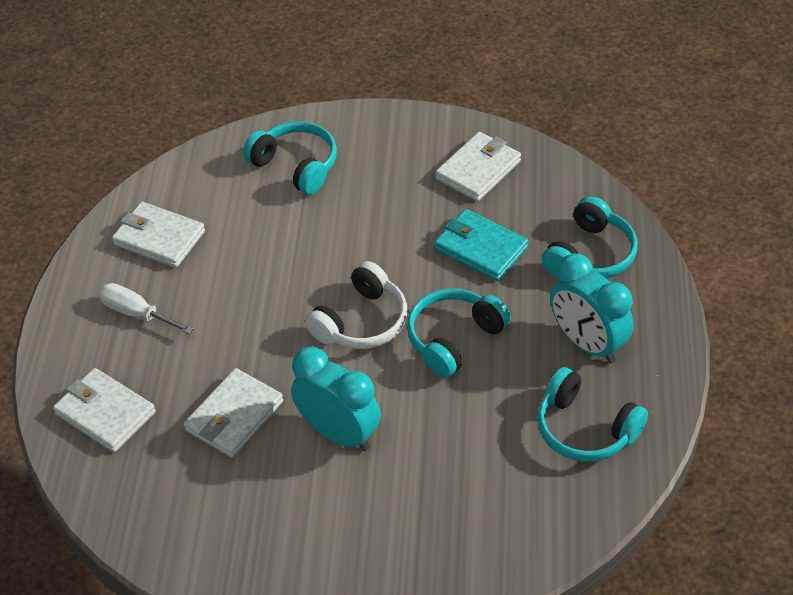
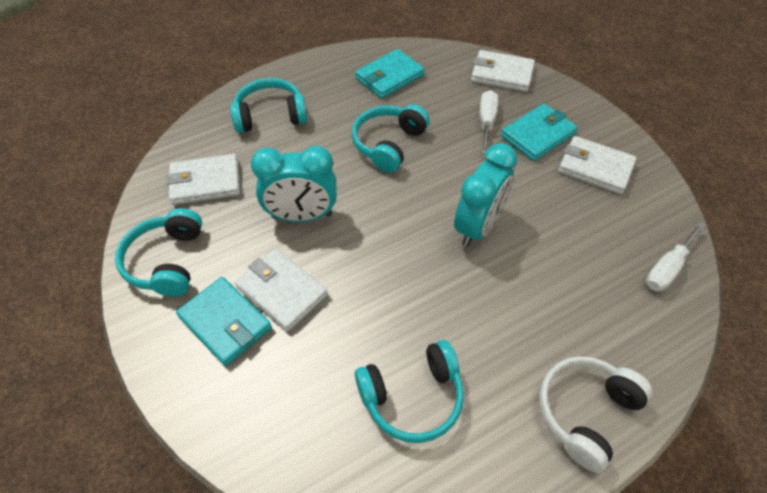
turquoise wallet: [435,209,528,281] = 1 -> [176,277,272,366] [355,49,425,99] [501,104,578,161] = 3
white screwdriver: [98,283,193,334] = 1 -> [479,90,498,154] [646,222,705,291] = 2

